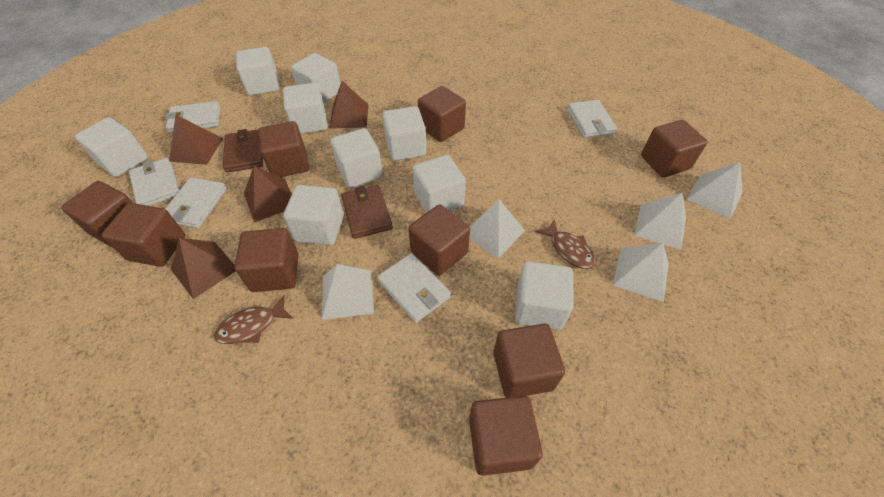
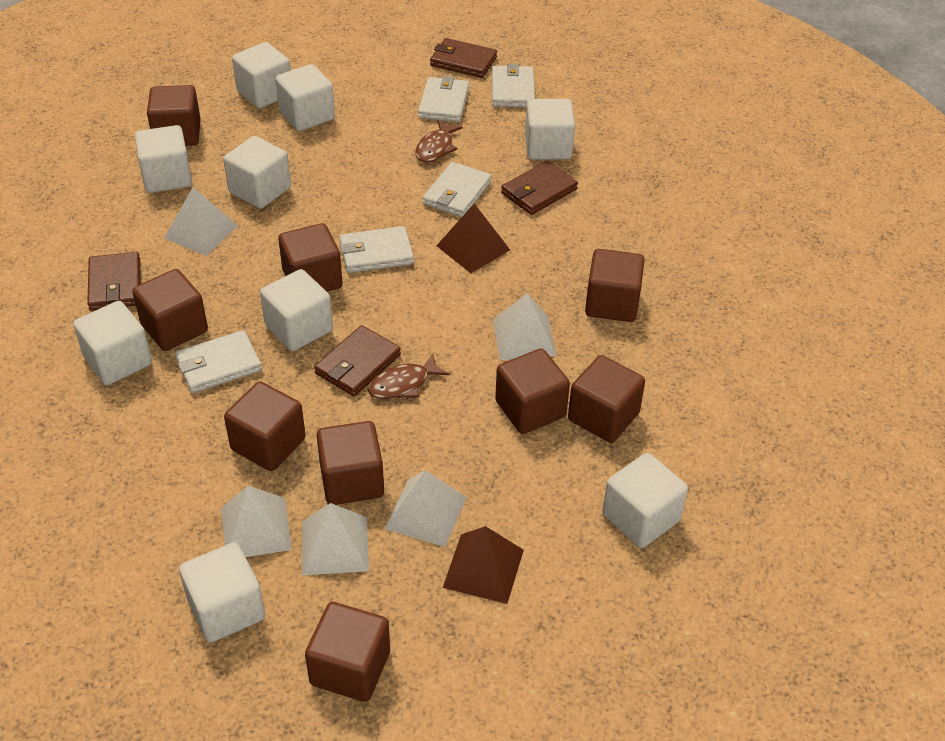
brown pyramid: [169,115,223,165] [171,238,235,299] [244,166,292,222] [329,81,368,129] = 4 -> [436,203,510,273] [443,526,524,604] = 2
brown wallet: [223,129,263,173] [341,185,393,239] = 2 -> [87,252,141,311] [314,325,401,396] [430,38,497,78] [501,161,578,215] = 4

